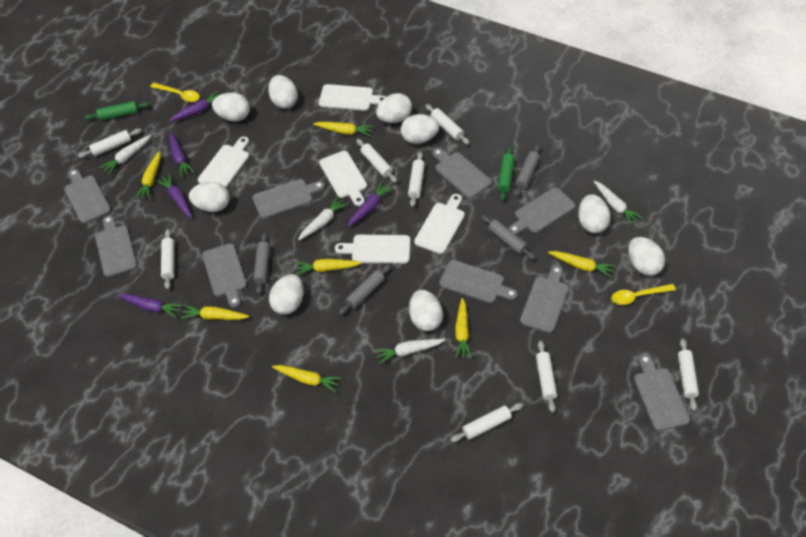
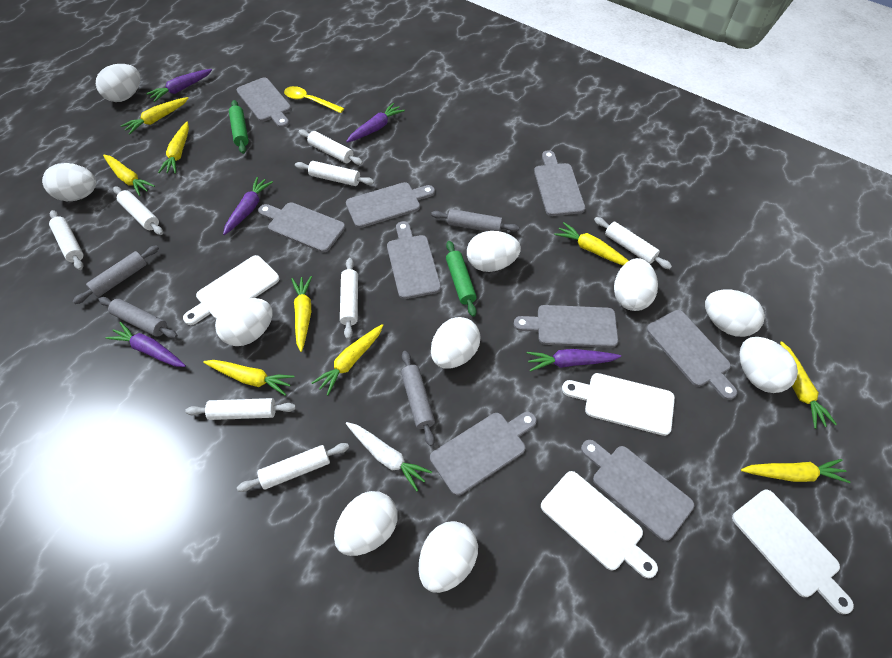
white carrot: [100,135,151,175] [298,196,348,240] [374,339,445,364] [594,181,643,226] = 4 -> [346,422,432,491] = 1
white cutting board: [198,137,249,188] [319,84,386,111] [319,151,367,206] [335,235,411,264] [414,194,465,254] = 5 -> [183,255,280,325] [541,471,658,578] [562,373,675,436] [732,490,854,614] = 4
white egg: [189,182,230,212] [212,93,250,122] [268,75,298,109] [269,274,304,315] [376,93,412,123] [401,114,439,144] [409,290,443,331] [578,194,611,233] [628,237,665,276] = 9 -> [42,163,96,201] [96,64,140,102] [215,298,273,346] [334,491,397,556] [418,521,478,593] [431,317,481,369] [467,231,521,272] [614,258,658,311] [705,290,765,337] [739,337,798,393] = 10
yellow carrot: [135,151,161,200] [180,305,250,320] [272,365,342,392] [294,259,362,275] [313,122,374,137] [455,298,472,359] [548,251,616,278] = 7 -> [103,155,155,196] [121,97,189,135] [158,122,189,174] [203,360,295,396] [291,276,312,352] [312,324,383,395] [554,222,628,266] [741,459,850,483] [780,341,837,429] = 9
yellow spoon: [151,83,200,102] [611,284,676,305] = 2 -> [284,86,344,113] = 1

